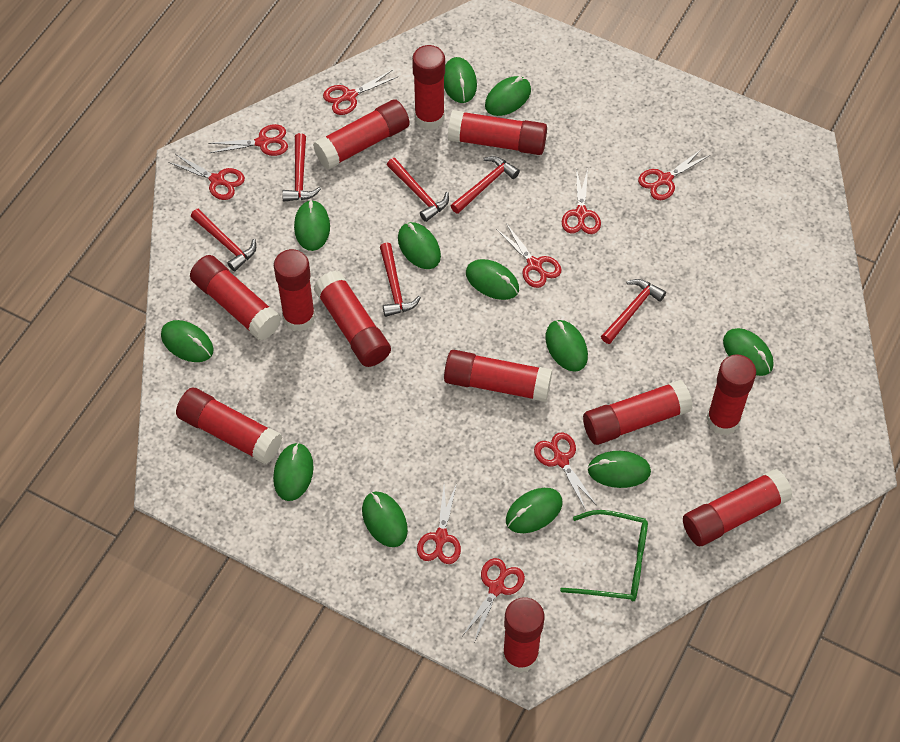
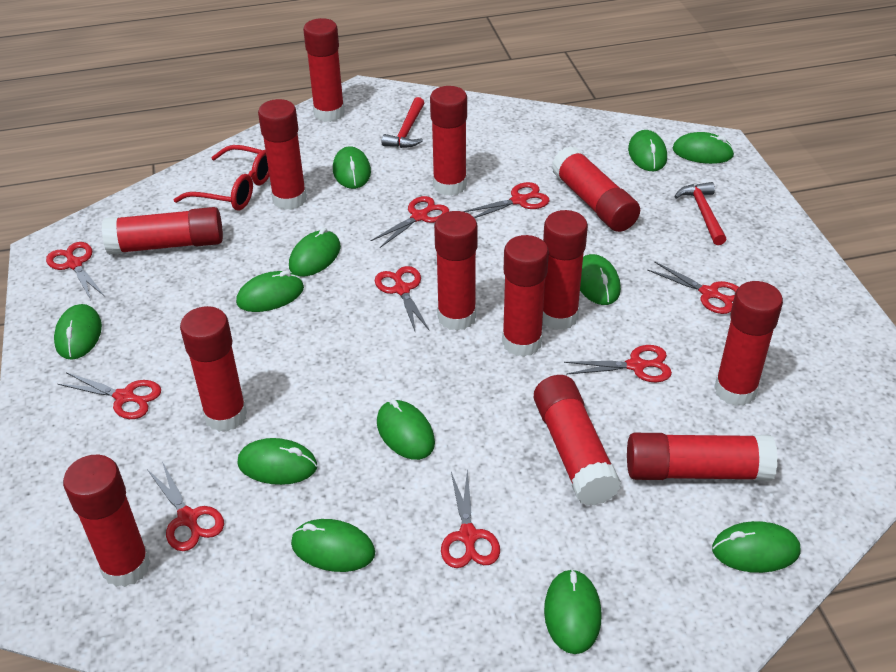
green glasses: [560,510,648,601] = 1 -> none = 0
red glasses: none = 0 -> [174,145,269,211] = 1
red glue stick: [176,388,282,464] [190,255,281,341] [274,249,315,332] [313,100,410,169] [314,270,391,367] [412,45,445,130] [444,350,552,402] [448,110,547,155] [502,597,544,673] [583,380,693,445] [683,469,793,546] [706,355,756,435] = 12 -> [63,455,150,587] [102,207,223,255] [180,306,247,432] [258,99,307,210] [303,18,345,122] [430,86,467,196] [434,211,478,331] [502,235,549,357] [534,375,621,506] [543,210,588,330] [551,146,640,232] [627,433,778,481] [714,281,783,406] = 13
red hammer: [191,209,256,271] [282,133,321,201] [380,243,421,317] [387,158,449,222] [451,156,520,214] [601,279,666,344] = 6 -> [382,97,424,148] [674,182,727,245] = 2

